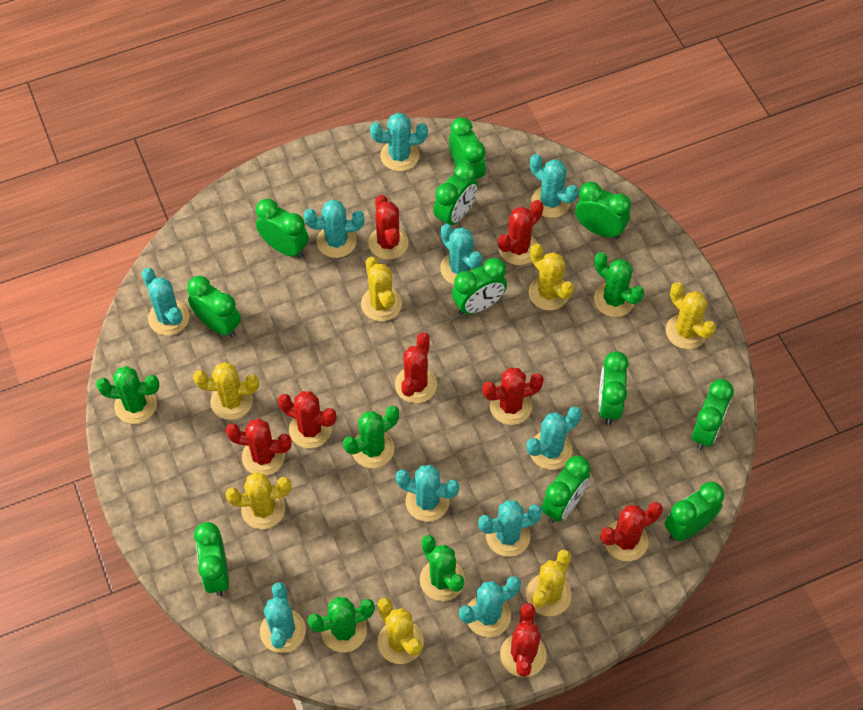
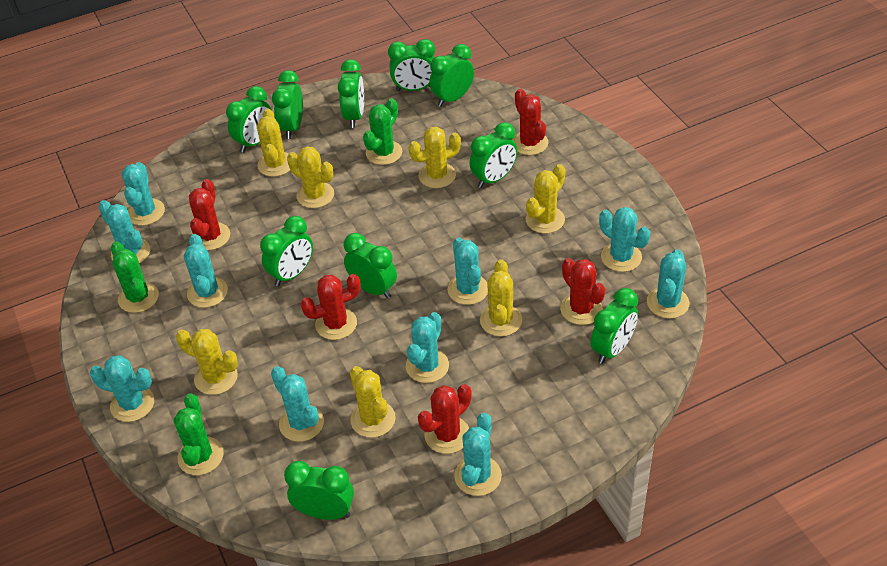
green cactus: [96,366,159,424] [308,597,375,653] [343,406,399,468] [420,535,465,601] [594,252,644,317] = 5 -> [111,241,159,313] [174,394,224,475] [363,98,403,165] = 3
green clock: [187,276,241,338] [194,522,229,596] [256,199,309,258] [433,162,478,226] [449,117,486,179] [452,258,507,315] [541,455,590,523] [575,181,631,239] [598,351,629,425] [664,482,724,541] [692,379,734,450] = 11 -> [226,86,272,152] [260,216,313,286] [272,70,303,139] [284,461,354,520] [338,59,364,128] [343,233,397,299] [388,39,435,91] [429,44,474,107] [469,122,518,188] [590,288,638,364] = 10
red cactus: [226,418,292,476] [278,391,337,448] [368,195,409,260] [395,332,437,403] [482,367,544,425] [498,200,544,265] [500,603,547,677] [600,502,663,561] = 8 -> [189,179,230,250] [301,274,361,340] [418,384,472,454] [512,88,548,155] [560,258,605,325] = 5

